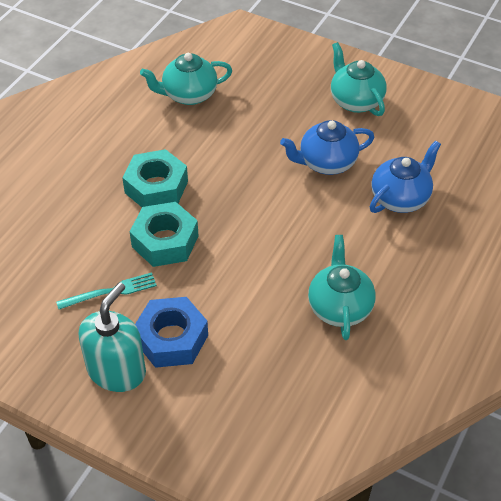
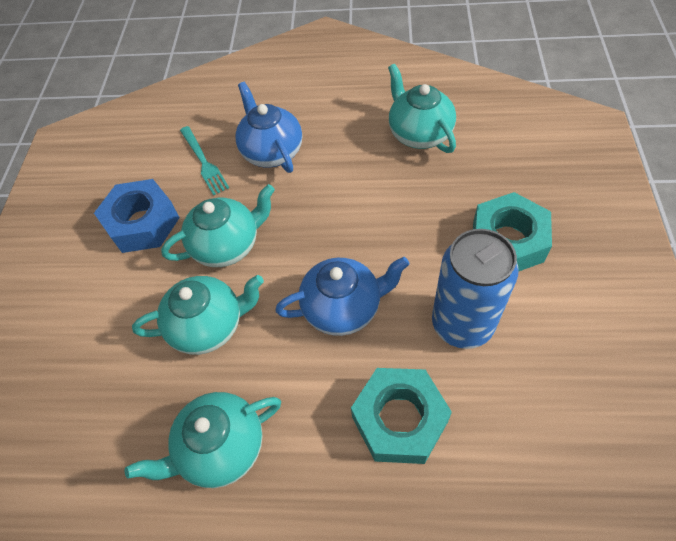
blue can: none = 0 -> [432,229,519,349] = 1
turquoise soap dispenser: [78,282,146,392] = 1 -> none = 0
turquoise teapot: [140,53,232,105] [308,235,375,340] [331,42,387,116] = 3 -> [124,392,281,488] [132,275,264,355] [161,184,275,267] [388,64,456,153] = 4

